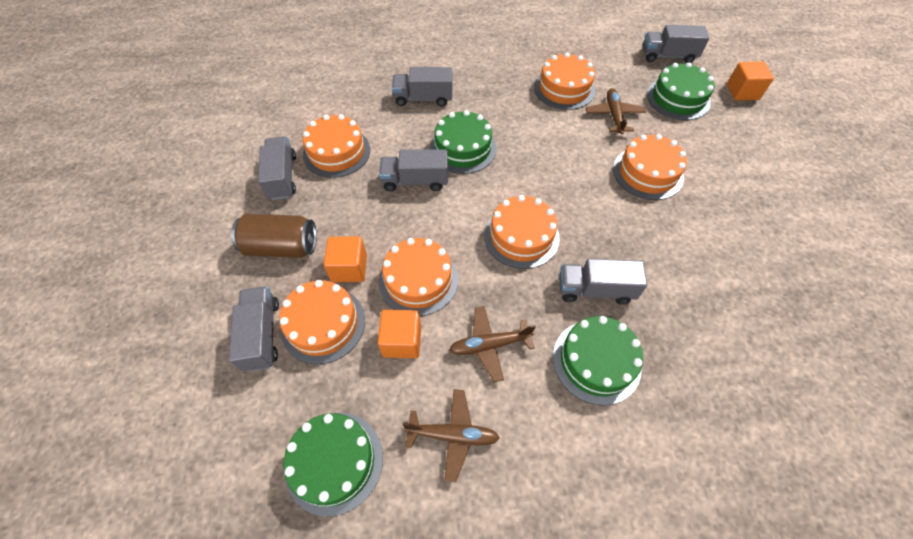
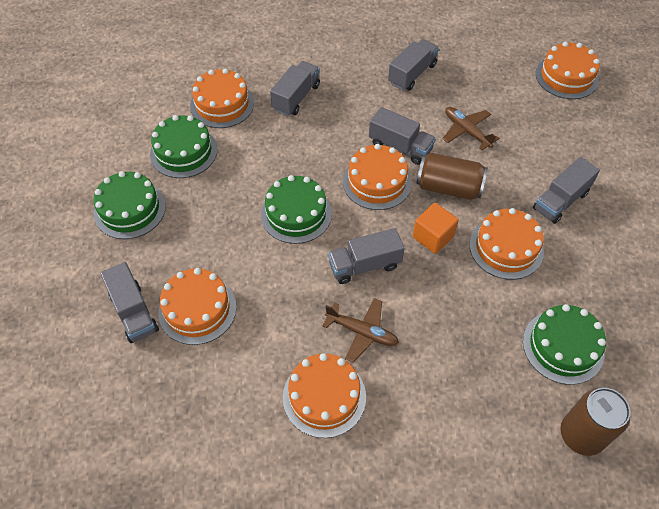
brown can: [231,214,317,258] = 1 -> [416,152,488,200] [560,388,630,456] = 2
brown plane: [402,389,499,482] [449,306,536,382] [586,88,646,134] = 3 -> [322,298,399,363] [442,107,499,150] = 2
orange cube: [324,236,367,282] [377,310,421,358] [727,61,774,101] = 3 -> [413,203,459,254] = 1

